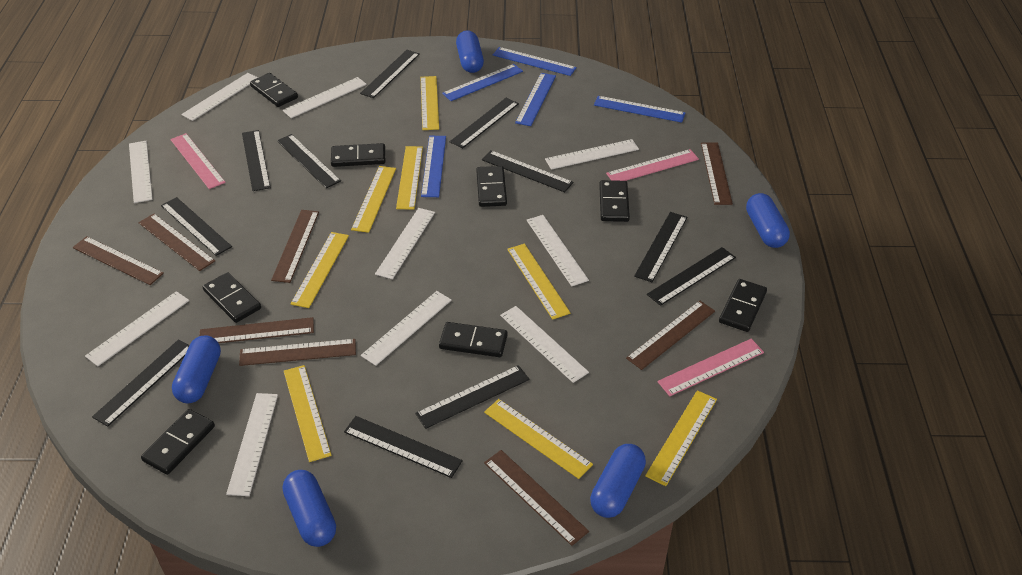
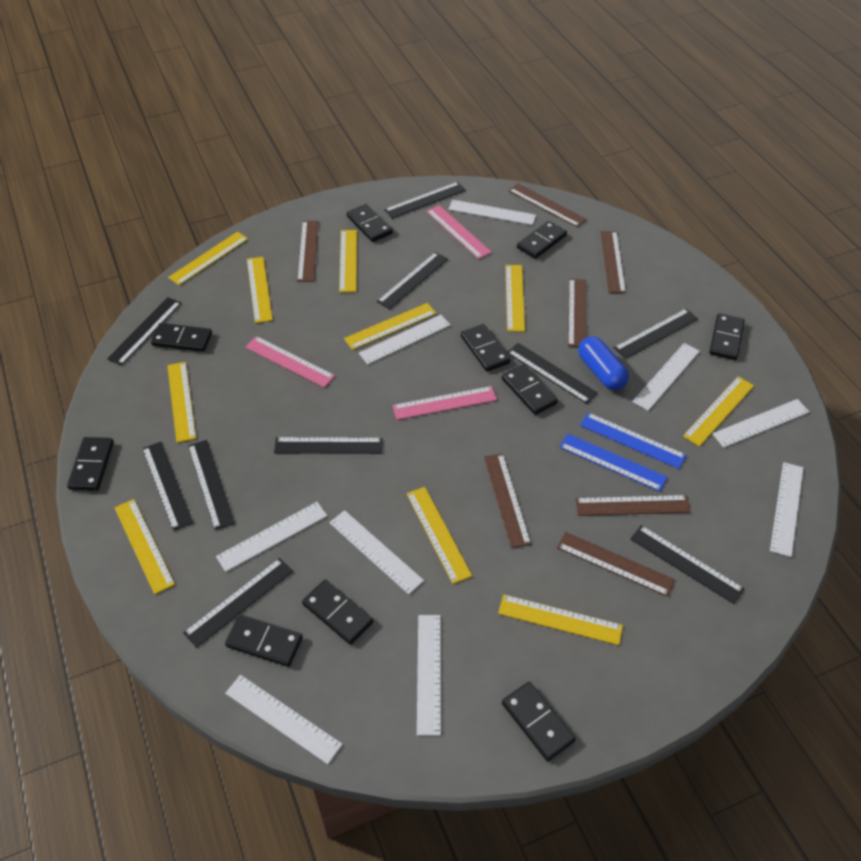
black domino: [141,409,215,475] [203,272,261,323] [250,73,298,107] [331,143,385,167] [439,322,508,357] [476,166,507,207] [599,180,630,222] [719,279,767,332] = 8 -> [67,437,114,491] [151,323,212,352] [225,615,303,667] [302,580,373,645] [347,204,393,242] [461,324,510,372] [502,364,558,415] [502,682,576,761] [517,221,567,259] [709,313,745,360] = 10
black ruler: [92,339,189,427] [161,197,232,256] [242,130,271,191] [277,134,341,188] [344,416,463,478] [360,50,420,98] [415,365,529,429] [450,98,519,148] [482,150,573,192] [634,212,687,282] [647,247,736,306] = 11 -> [107,297,181,366] [142,442,193,531] [183,558,293,648] [188,440,235,530] [274,437,383,454] [377,252,448,309] [384,182,466,219] [507,343,598,404] [614,309,698,359] [630,525,745,604] = 10
blue capsule: [172,336,221,403] [283,470,336,547] [456,30,484,73] [590,444,646,518] [746,193,790,248] = 5 -> [578,336,629,390] = 1
blue ruler: [421,136,446,197] [442,64,523,101] [493,47,577,76] [515,73,556,126] [594,96,685,123] = 5 -> [559,434,668,492] [580,412,686,469] = 2
brown ruler: [73,236,164,285] [138,214,215,271] [199,317,314,343] [239,339,356,366] [271,210,319,283] [484,450,589,546] [626,300,715,370] [701,142,733,205] = 8 -> [297,221,318,282] [484,453,531,548] [508,183,587,227] [557,532,675,597] [568,278,586,347] [575,495,691,516] [601,231,626,293] = 7
white ruler: [85,291,189,366] [129,141,153,203] [181,73,258,121] [226,393,278,496] [283,77,367,118] [361,291,452,366] [375,208,435,279] [500,306,589,383] [527,215,589,286] [545,139,639,170] = 10 -> [216,502,327,572] [225,675,343,764] [329,510,424,594] [359,315,451,364] [417,615,441,736] [448,200,536,225] [632,343,700,411] [712,399,809,448] [770,462,804,557] = 9
yellow ruler: [284,365,332,462] [291,232,349,308] [351,166,396,233] [396,146,423,210] [420,76,439,130] [484,399,593,479] [507,244,570,320] [645,390,717,486] = 8 -> [115,499,175,594] [167,362,196,443] [168,232,248,285] [247,257,273,323] [339,230,357,292] [344,303,436,350] [407,487,472,584] [498,594,623,645] [505,265,525,332] [683,376,754,446] = 10

